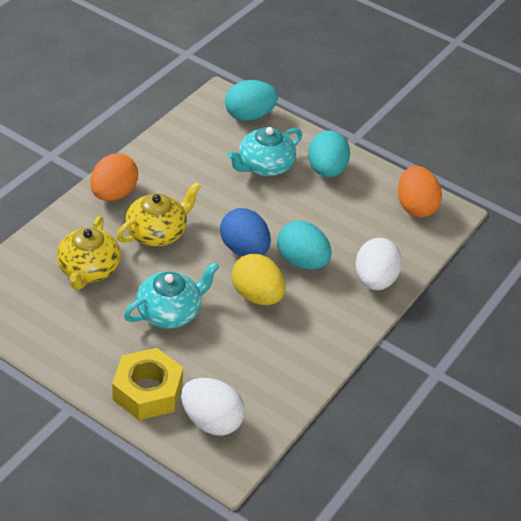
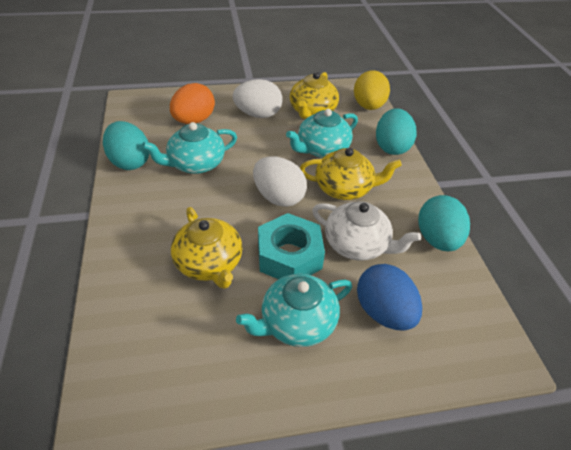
orange egg: [90,153,138,201] [398,166,442,218] = 2 -> [170,83,215,124] = 1
turquoise nut: none = 0 -> [258,213,325,279] = 1
turquoise teapot: [124,262,219,329] [227,127,302,176] = 2 -> [142,122,237,174] [236,274,352,347] [286,109,358,158] = 3
white teapot: none = 0 -> [312,201,421,261] = 1
yellow nut: [112,348,183,420] = 1 -> none = 0
yellow teapot: [57,216,121,290] [117,182,201,246] = 2 -> [171,207,242,289] [290,72,339,119] [300,148,402,200] = 3

